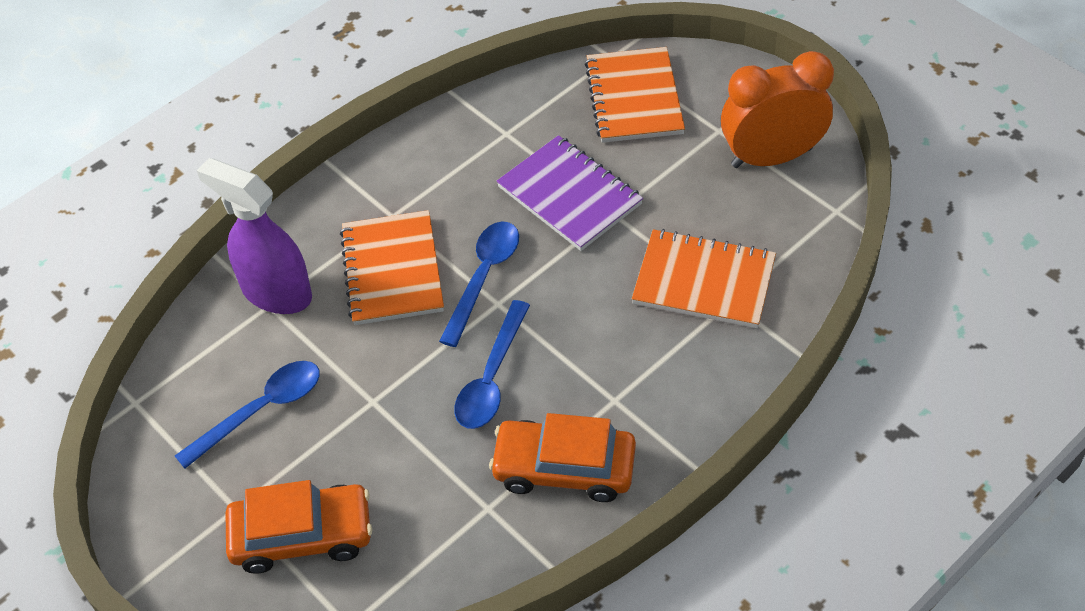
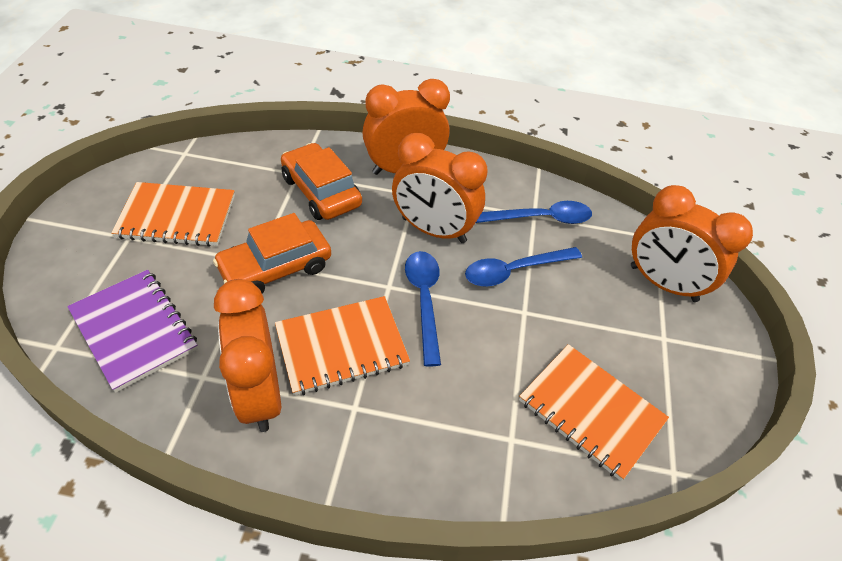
orange clock: [721,51,834,168] = 1 -> [214,279,281,432] [362,79,450,175] [392,133,488,243] [631,185,753,302] = 4
purple spray bottle: [197,158,312,314] = 1 -> none = 0

